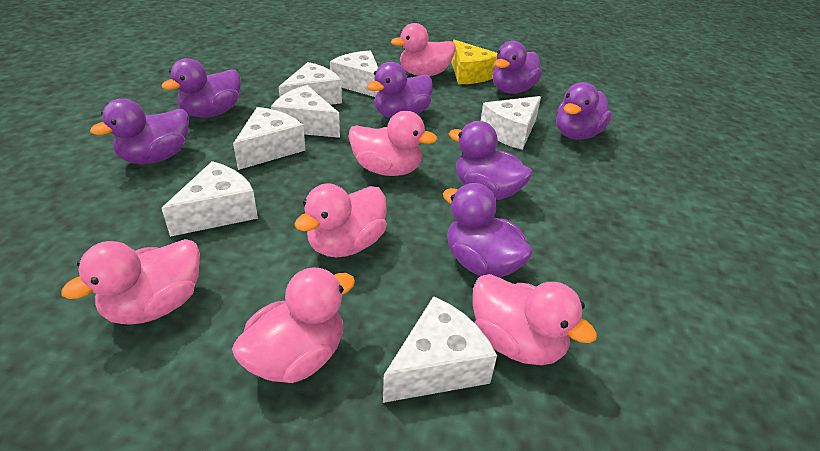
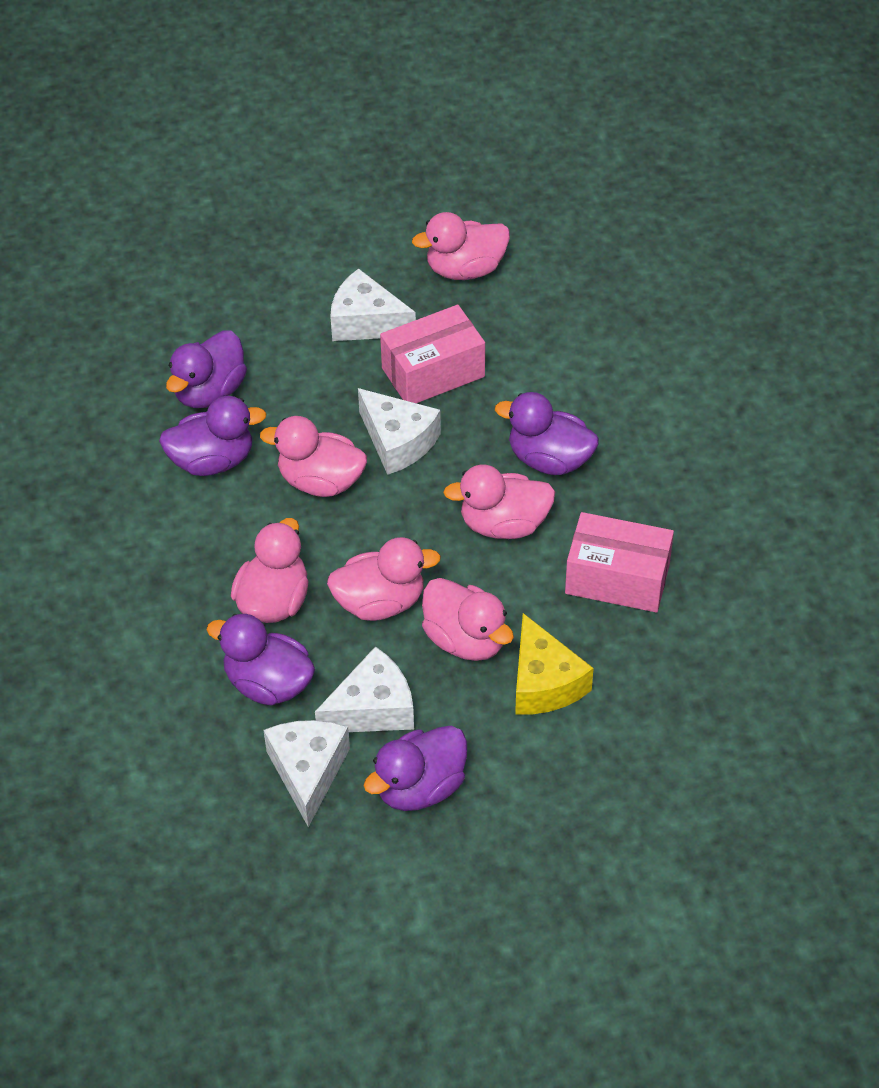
pink box: none = 0 -> [380,305,485,403] [565,512,674,613] = 2
purple duck: [90,99,189,164] [161,58,240,118] [367,62,433,118] [443,183,533,277] [449,121,533,200] [493,41,542,94] [556,82,612,140] = 7 -> [159,396,267,476] [166,330,247,408] [206,614,315,706] [364,726,467,811] [495,392,599,475] = 5
white cheese: [161,161,258,237] [233,107,306,170] [271,85,340,138] [278,62,342,105] [330,51,378,97] [383,296,497,403] [481,96,541,150] = 7 -> [264,720,350,827] [315,646,414,732] [330,268,416,341] [358,388,441,475] = 4

